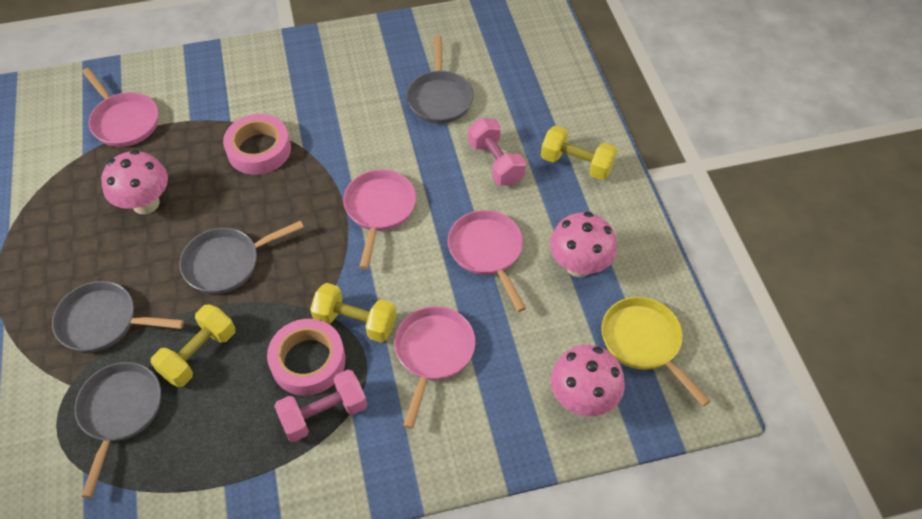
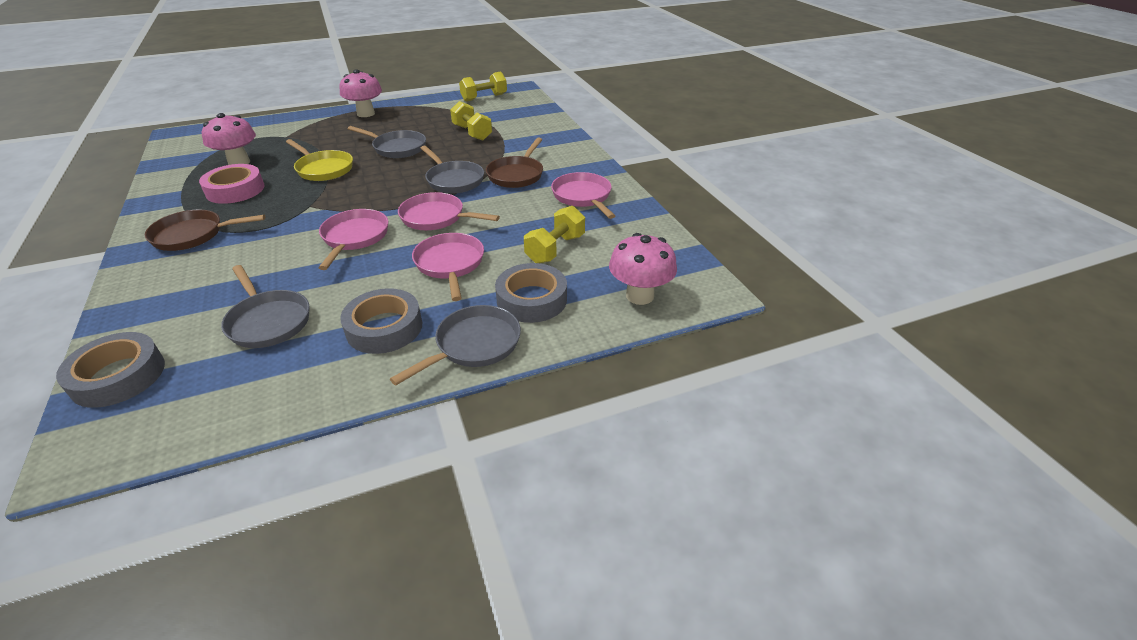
brown pan: none = 0 -> [145,210,265,251] [486,138,543,188] = 2
grey tape: none = 0 -> [56,332,165,408] [340,288,422,354] [495,263,567,323] = 3
pink dumbbell: [274,370,367,442] [468,118,526,186] = 2 -> none = 0
pink tape: [223,114,291,175] [267,319,346,396] = 2 -> [199,164,264,204] = 1

